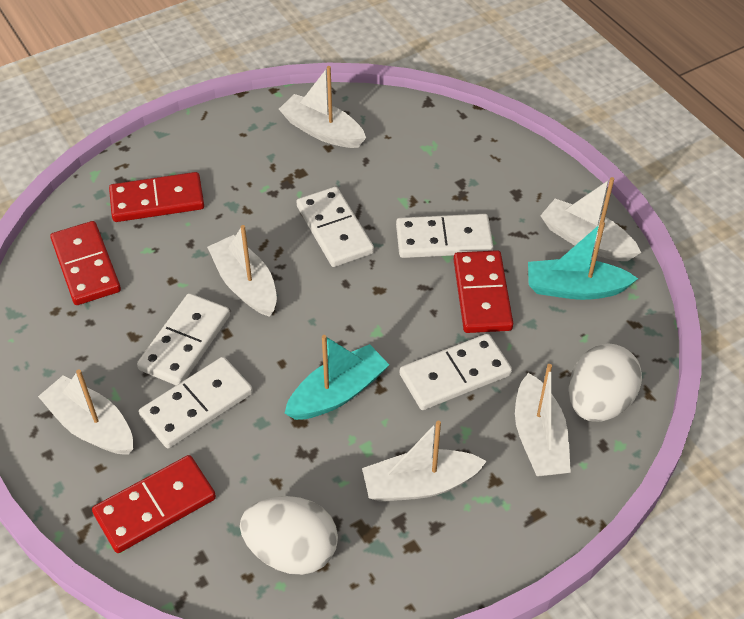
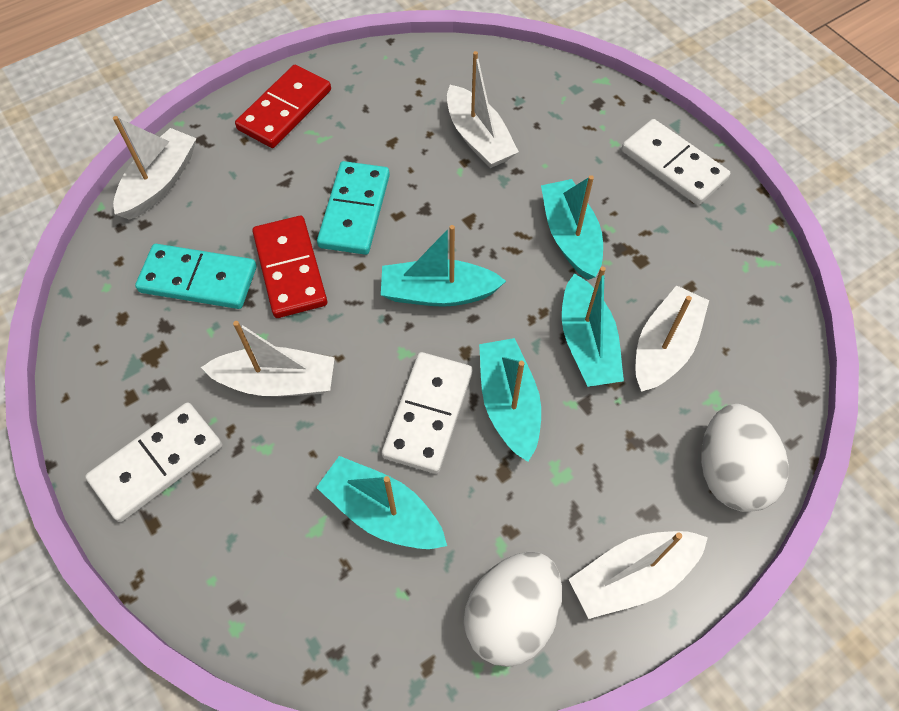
red domino: [50,221,121,305] [92,455,216,553] [109,172,204,222] [454,250,513,333] = 4 -> [235,65,331,148] [252,216,327,318] = 2
turquoise boat: [284,335,389,420] [528,222,638,300] = 2 -> [316,456,447,549] [381,225,506,307] [479,338,541,462] [541,175,603,280] [562,266,624,387] = 5
turquoise domino: none = 0 -> [135,244,257,309] [317,161,390,255] = 2
white boat: [38,369,133,455] [207,225,277,317] [279,66,366,148] [362,421,487,502] [515,364,571,476] [540,177,641,261] = 6 -> [113,116,197,220] [201,321,335,397] [447,51,519,168] [568,531,708,619] [635,285,709,392] = 5
white domino: [137,293,230,385] [139,357,253,449] [296,187,374,267] [396,214,494,258] [400,334,512,410] = 5 -> [85,402,222,522] [382,352,473,474] [621,119,730,205] = 3

